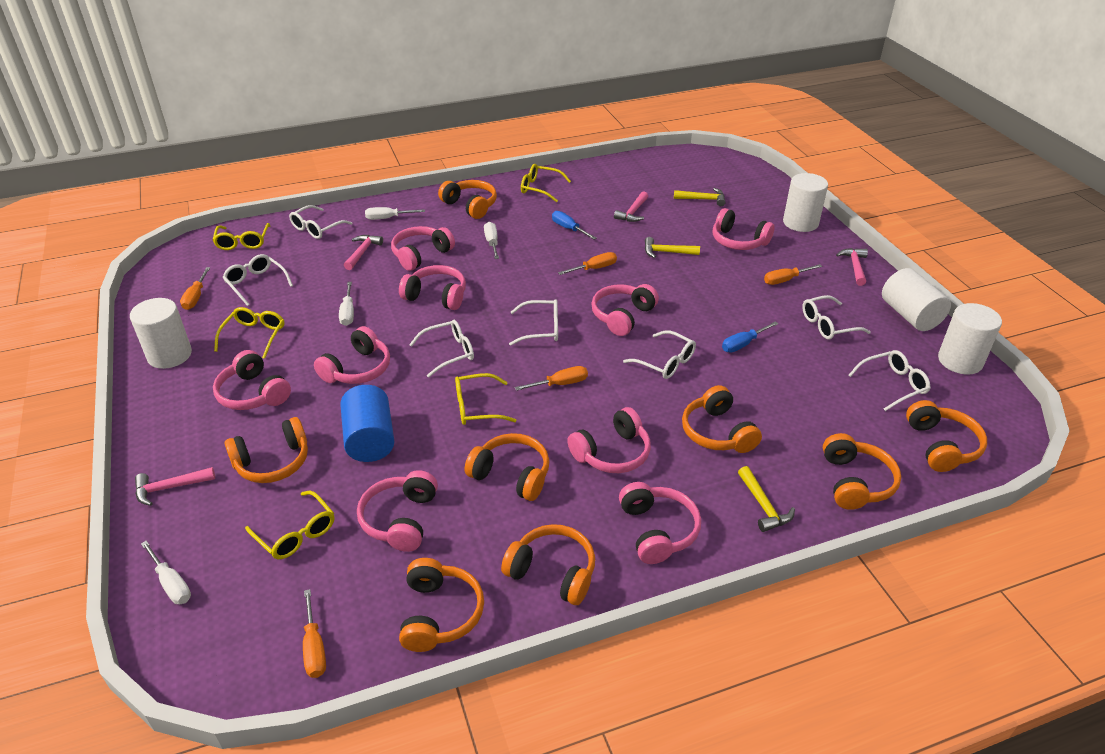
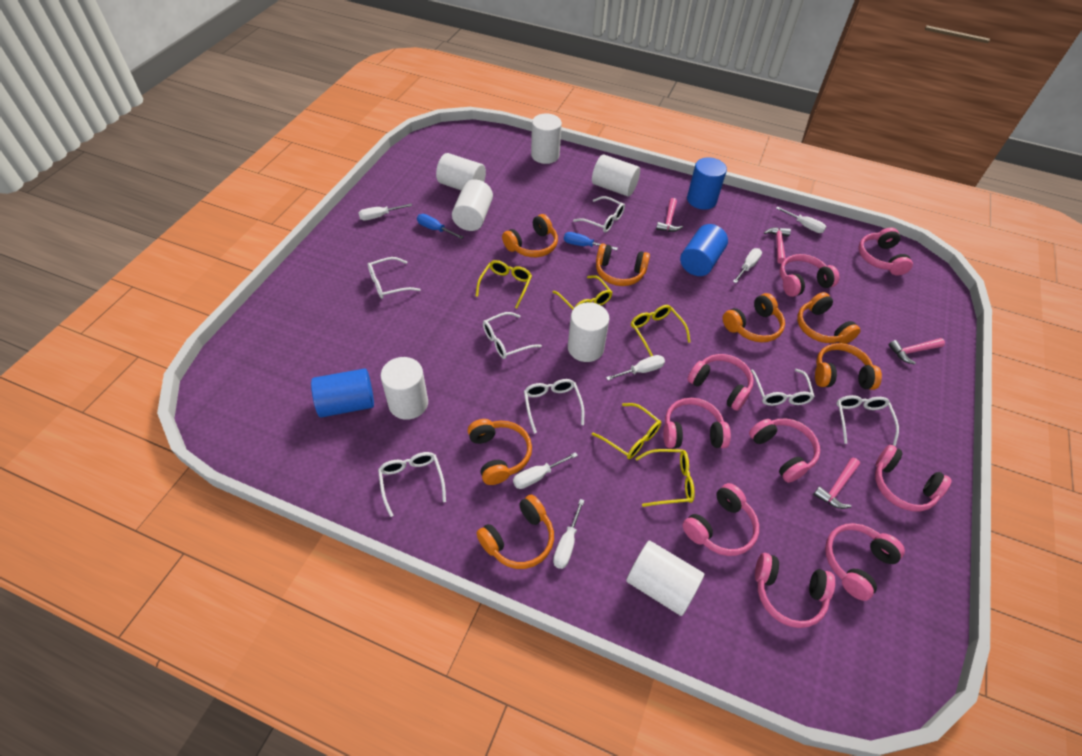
blue cylinder: [340,385,395,462] = 1 -> [311,369,374,418] [680,224,728,276] [687,157,727,210] = 3
orange headphones: [225,417,308,483] [399,558,484,652] [438,180,497,219] [465,433,549,501] [501,524,595,605] [682,385,762,453] [823,433,901,510] [906,400,987,472] = 8 -> [468,419,532,485] [476,494,554,569] [502,214,558,257] [596,243,650,286] [723,293,785,342] [797,292,861,344] [815,343,882,390] = 7
orange screwdriver: [180,267,210,310] [303,589,326,678] [515,366,588,391] [558,252,617,275] [764,264,822,285] = 5 -> none = 0
white cylinder: [130,298,192,369] [783,173,828,232] [882,268,951,331] [938,303,1002,374] = 4 -> [381,357,428,420] [436,153,486,190] [452,179,493,231] [531,113,562,164] [568,302,609,362] [592,155,640,197] [626,541,704,616] = 7
white screwdriver: [141,541,191,604] [339,282,354,326] [365,207,425,220] [484,222,499,259] = 4 -> [358,204,412,220] [513,452,578,489] [553,499,585,569] [606,355,665,380] [733,248,762,283] [776,206,826,233] = 6
yellow hammer: [645,237,700,258] [674,188,726,206] [738,466,795,532] = 3 -> none = 0

